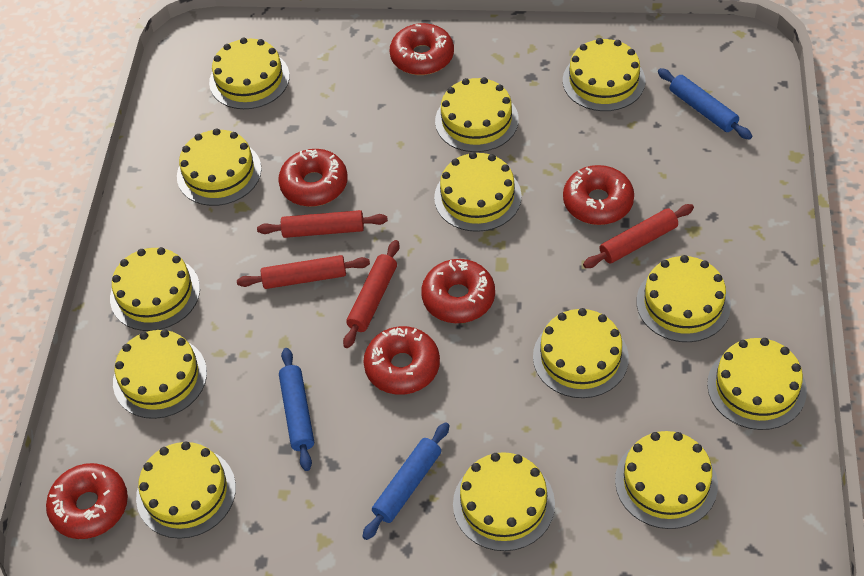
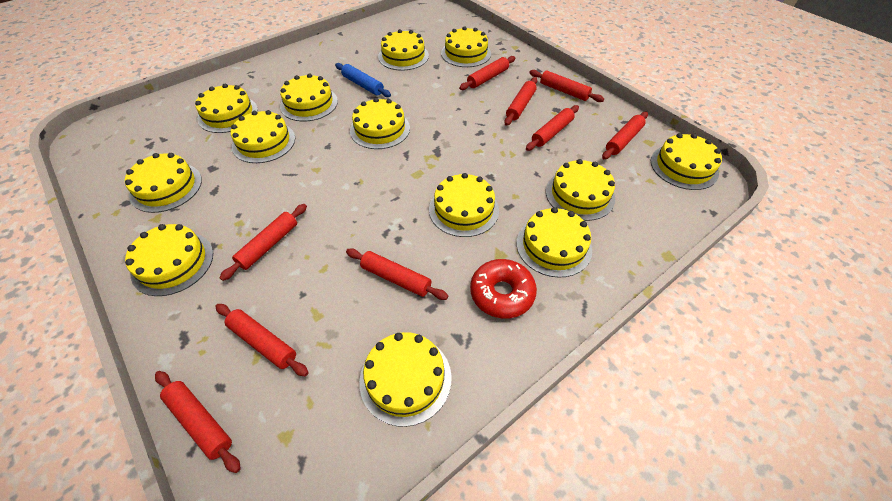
blue rolling pin: [279,348,314,471] [362,422,449,540] [658,68,752,140] = 3 -> [335,63,391,97] = 1
red donut: [46,463,128,539] [278,149,348,207] [363,326,440,395] [390,23,454,75] [421,259,495,323] [563,165,634,225] = 6 -> [470,259,537,319] = 1
red rolling pin: [237,255,370,289] [257,210,388,238] [343,240,400,348] [583,204,694,268] = 4 -> [155,371,241,473] [215,304,309,376] [220,204,307,281] [346,248,448,300] [459,56,515,90] [504,77,537,126] [526,105,579,151] [529,70,604,102] [602,112,648,159] = 9

